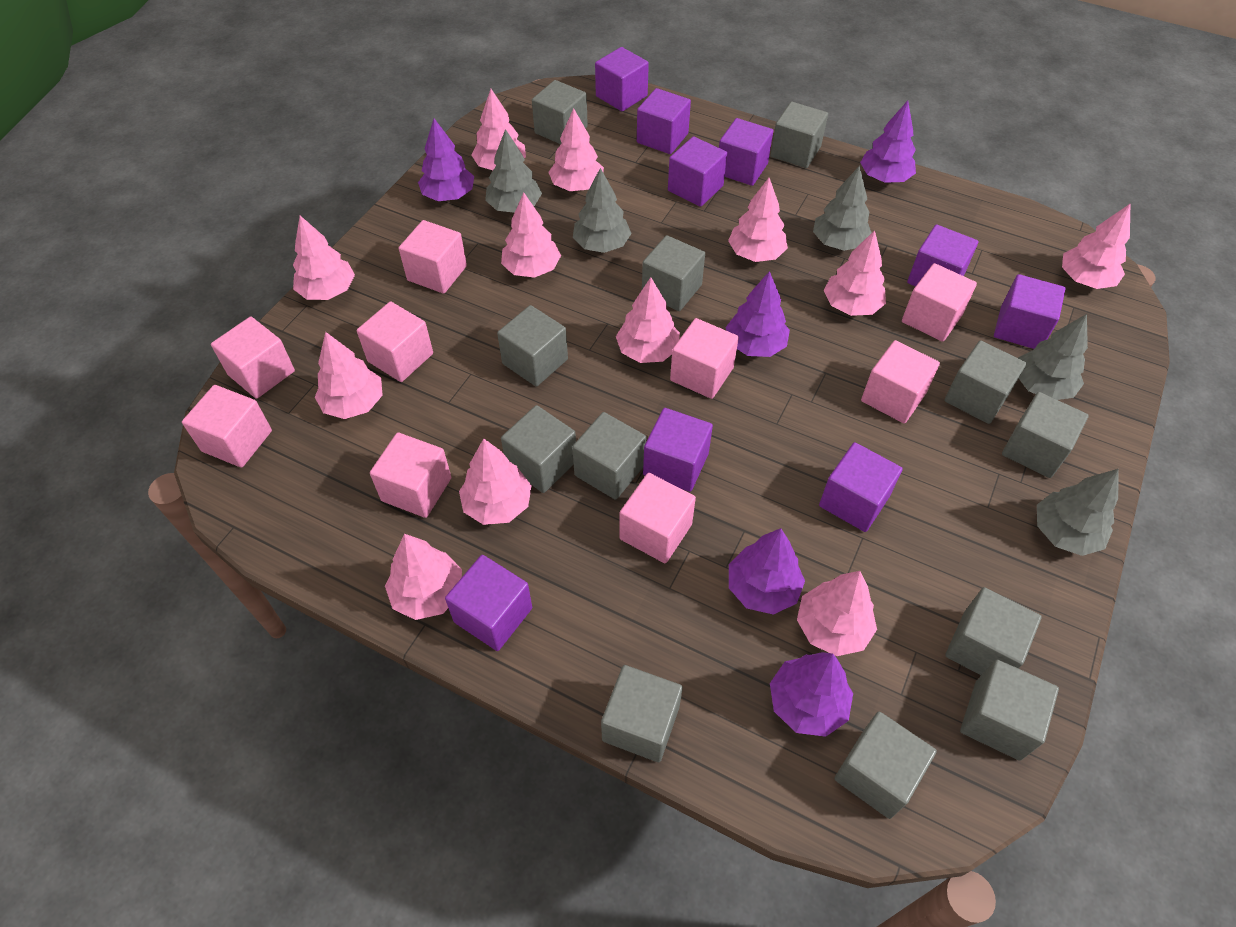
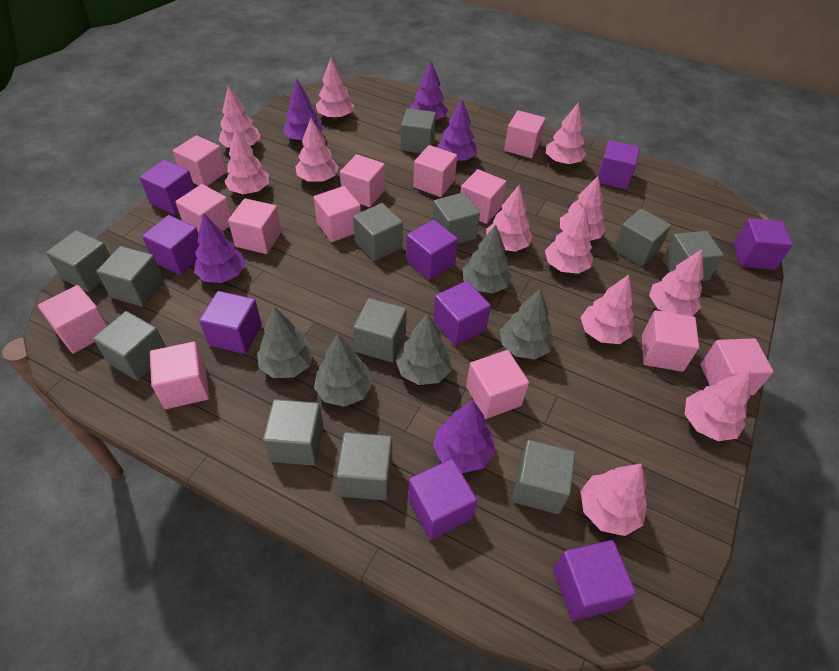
pink cube: [182,385,272,468] [211,316,295,399] [357,301,433,382] [370,433,451,518] [399,220,467,294] [620,473,696,563] [670,318,739,399] [861,340,940,424] [902,263,977,342] = 9 -> [38,285,108,354] [150,342,209,409] [173,135,226,186] [175,184,231,234] [228,198,281,254] [314,186,361,242] [340,154,385,207] [413,145,457,197] [460,169,506,224] [466,350,529,419] [504,110,546,158] [642,310,699,372] [700,338,773,395] = 13

